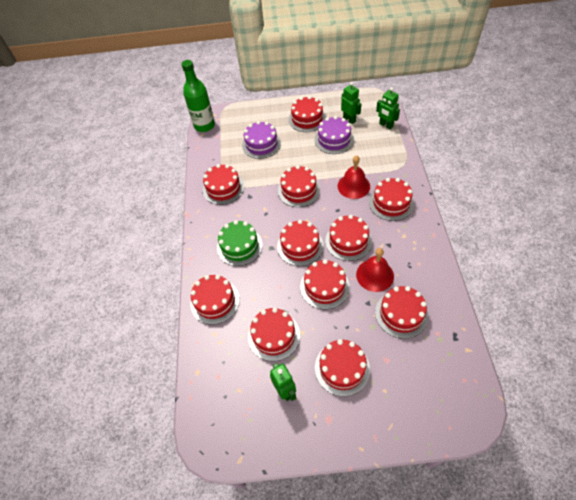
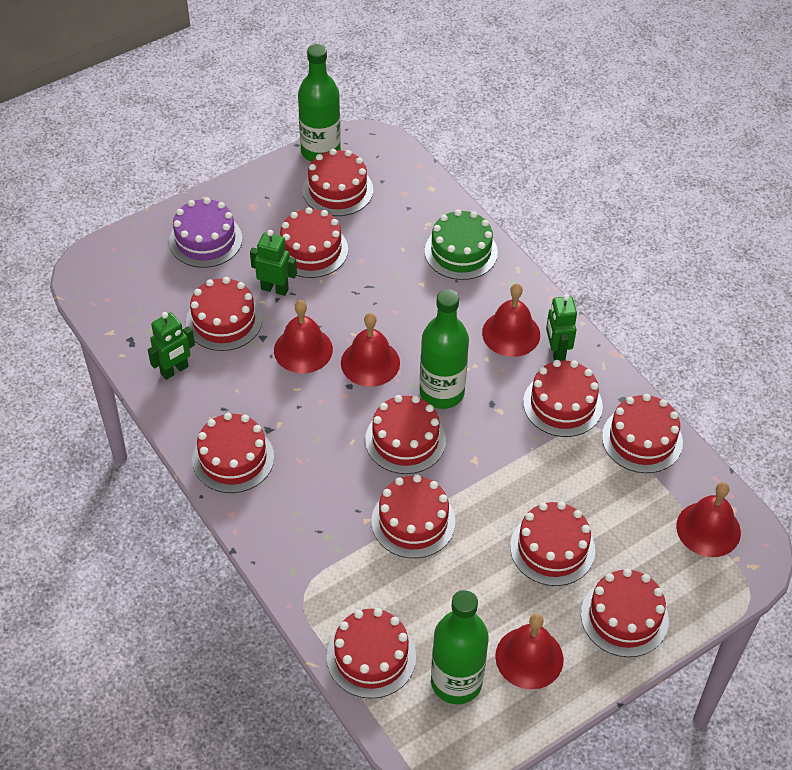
green bottle: [181,60,215,132] = 1 -> [298,44,341,162] [420,289,469,409] [431,590,489,704] = 3
purple cake: [242,121,281,159] [314,116,354,154] = 2 -> [169,197,242,268] = 1
red bell: [338,155,370,199] [356,248,394,292] = 2 -> [274,300,333,373] [341,313,400,387] [482,284,540,357] [495,614,563,689] [676,482,741,557] = 5

